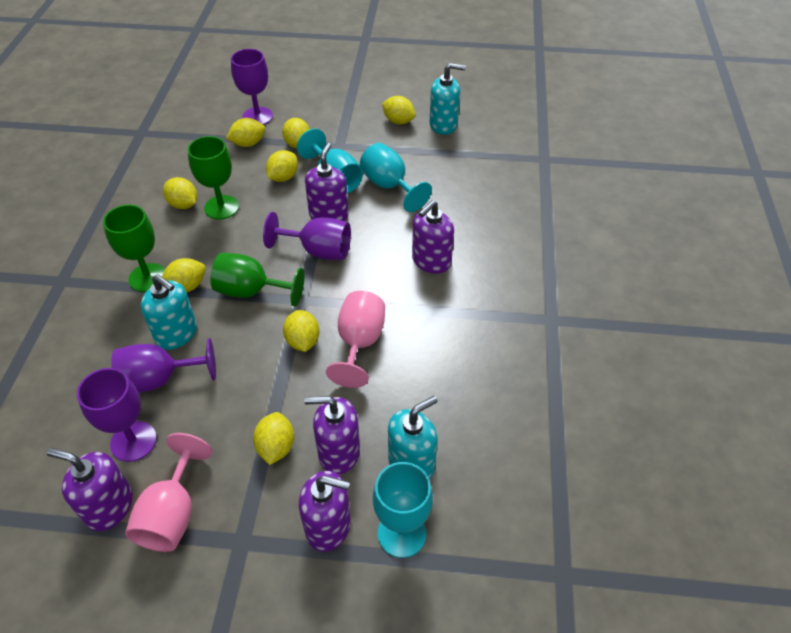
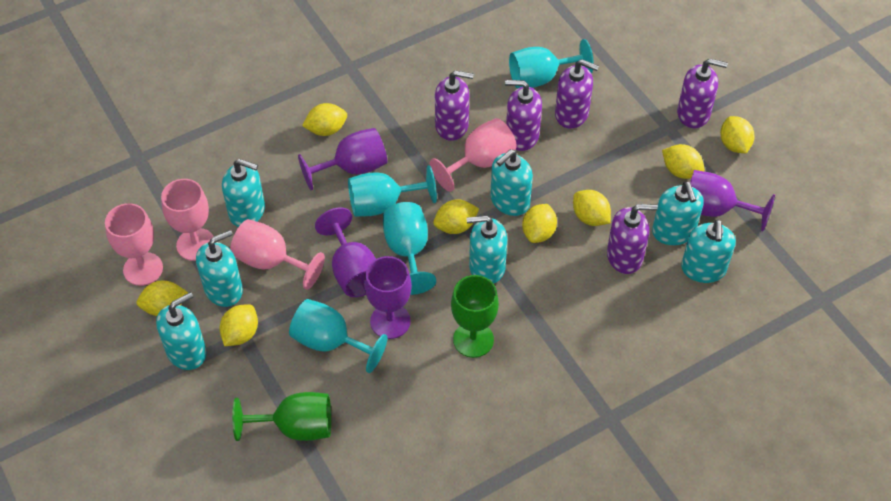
green goblet: [103,205,165,292] [187,136,239,220] [210,253,304,307] = 3 -> [232,392,331,441] [451,275,499,358] = 2
pink goblet: [125,433,212,552] [326,291,385,388] = 2 -> [105,203,163,286] [161,179,214,261] [230,219,325,290] [430,118,517,192] = 4
turquoise goblet: [297,129,363,193] [360,143,432,212] [373,462,433,558] = 3 -> [289,299,387,373] [348,165,437,217] [383,202,436,295] [509,39,594,89] = 4
turquoise soap dispenser: [141,274,197,350] [388,396,438,479] [429,63,466,135] = 3 -> [156,292,207,370] [196,230,243,307] [222,159,265,227] [466,215,507,284] [490,149,533,216] [652,181,704,245] [681,219,736,283] = 7

